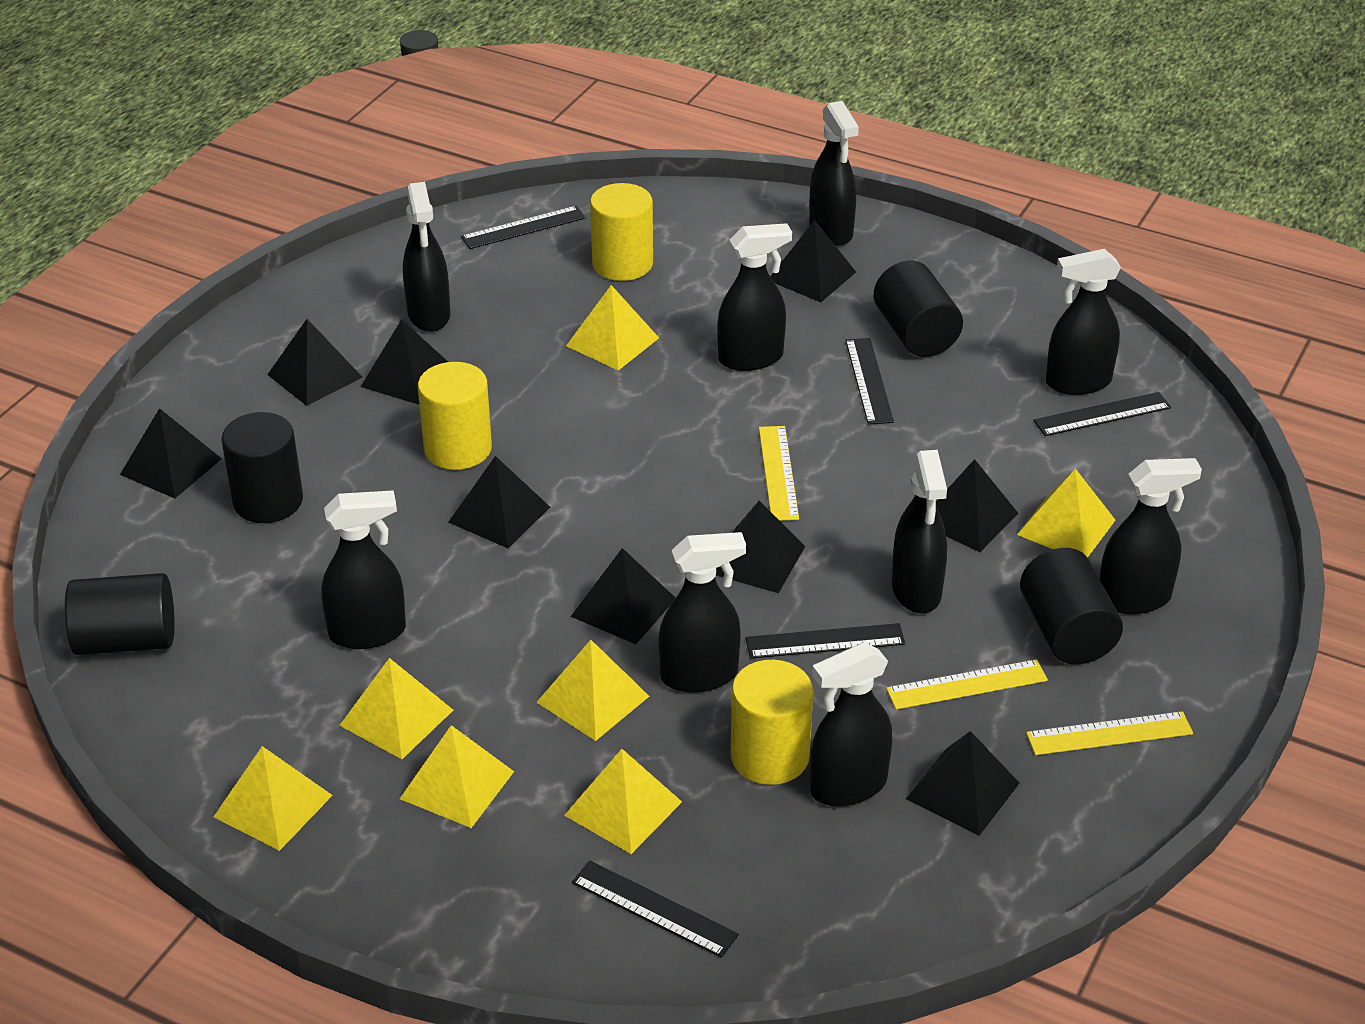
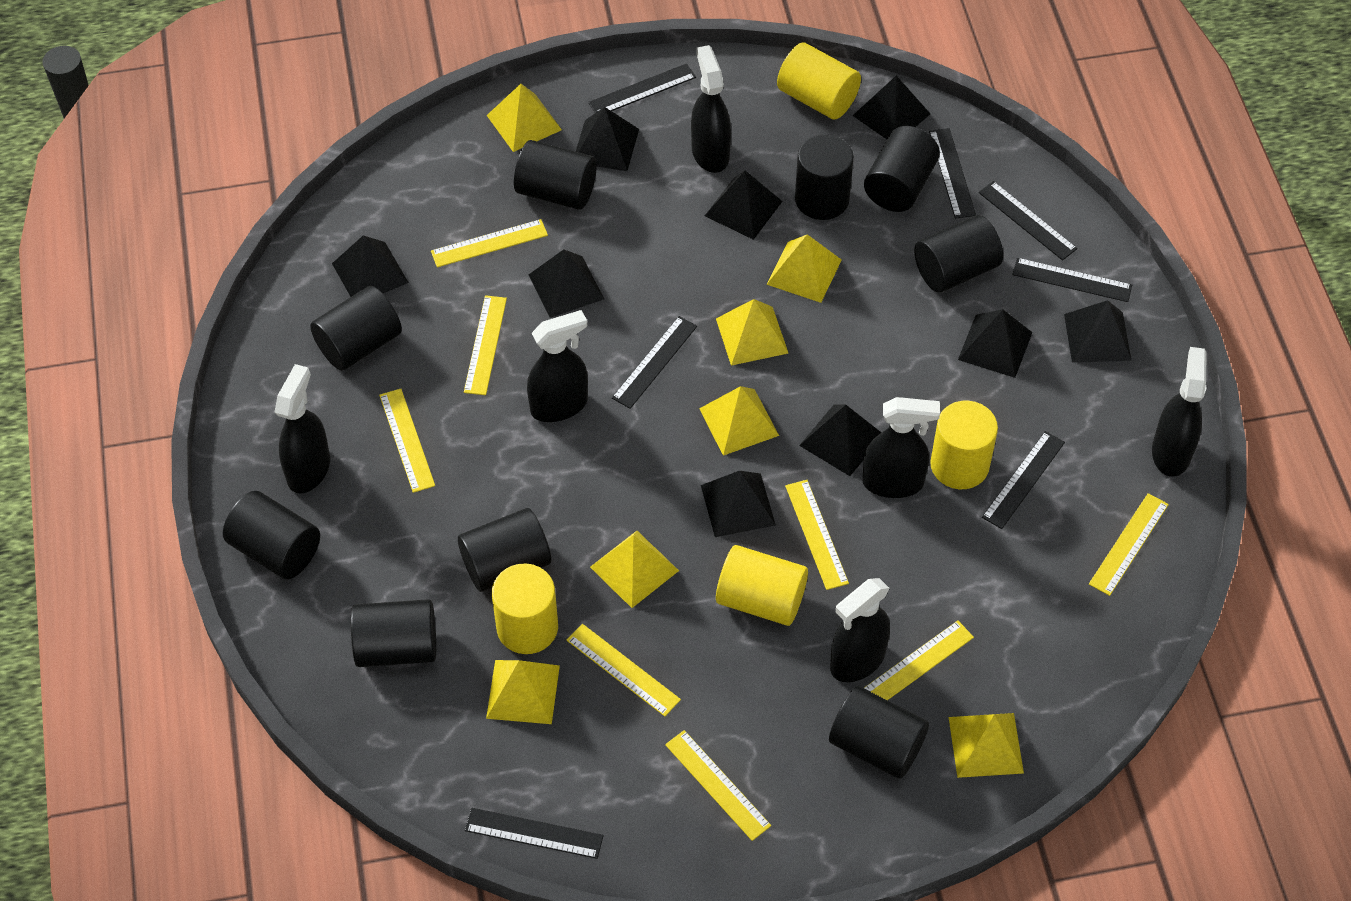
black cylinder: [65,573,174,655] [222,412,303,523] [874,261,963,357] [1020,548,1123,664] = 4 -> [223,491,320,579] [310,286,402,371] [351,599,436,667] [458,508,551,592] [514,140,597,210] [795,134,854,220] [829,686,929,779] [864,126,940,212] [914,215,1003,292] = 9
black ruler: [461,206,586,249] [572,861,739,958] [746,623,905,659] [845,338,894,425] [1033,392,1171,436] = 5 -> [465,808,604,859] [588,63,696,113] [612,316,697,409] [929,128,976,219] [979,181,1077,260] [982,431,1065,529] [1012,258,1132,302] = 7
black spray bottle: [321,490,406,649] [403,182,451,332] [659,532,746,693] [717,223,792,371] [809,101,859,246] [810,642,892,807] [892,450,947,613] [1046,249,1121,395] [1099,458,1202,614] = 9 -> [274,364,330,494] [527,310,588,422] [691,45,731,173] [830,578,890,682] [862,397,940,498] [1152,347,1207,477] = 6
yellow cylinder: [418,362,492,470] [590,183,653,281] [731,660,813,785] = 3 -> [492,564,558,654] [716,545,808,626] [777,43,861,120] [930,401,998,489] = 4
yellow ruler: [759,426,799,521] [886,659,1048,710] [1026,711,1193,755] = 3 -> [379,389,435,493] [431,219,548,267] [464,295,507,395] [566,624,681,717] [665,730,771,841] [785,480,849,590] [864,621,974,700] [1089,493,1169,596] = 8

